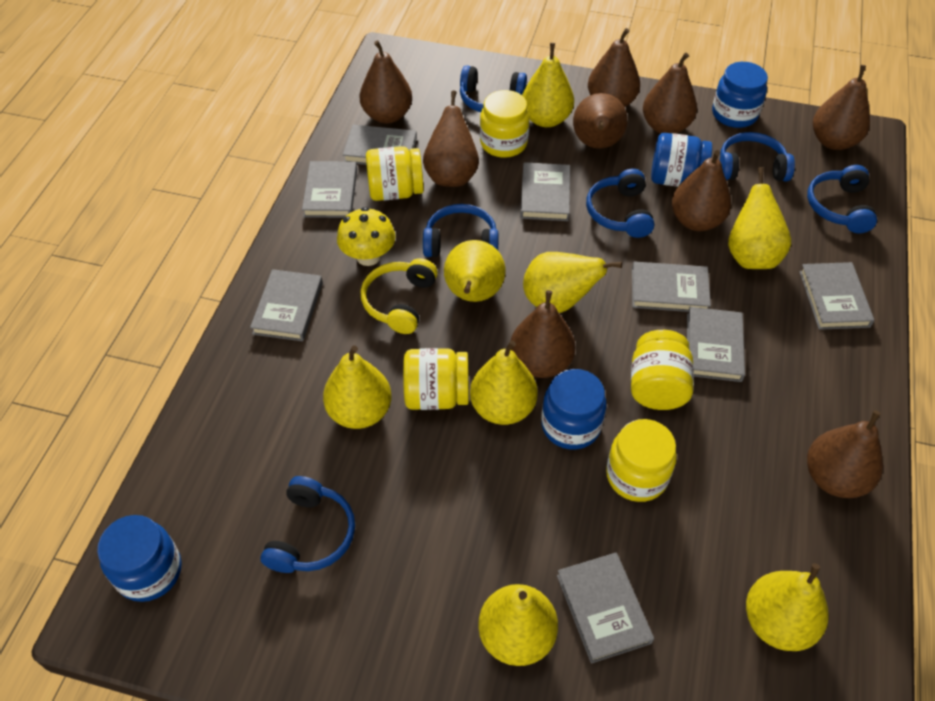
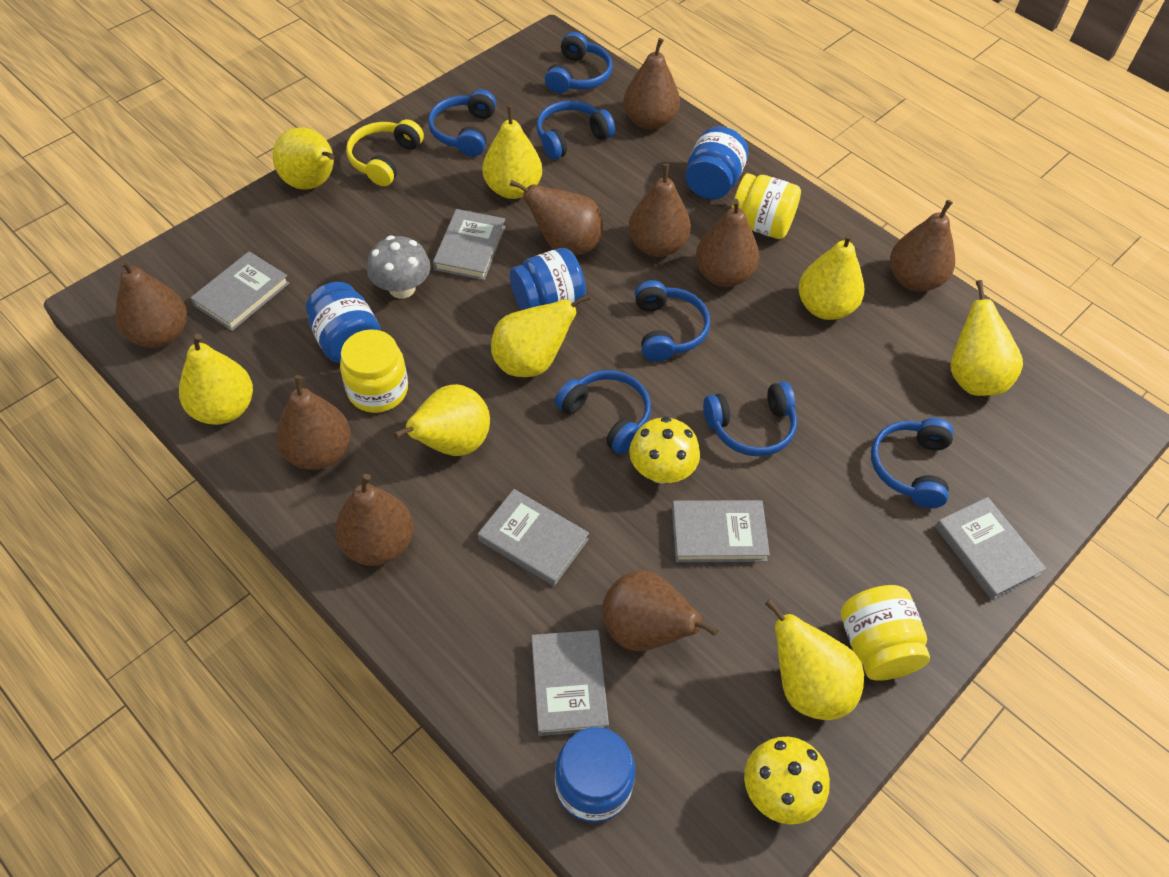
blue headphones: [260,476,355,573] [423,204,498,257] [460,65,527,112] [586,169,654,238] [719,132,795,181] [807,165,877,233] = 6 -> [428,89,496,156] [536,100,615,160] [545,32,613,93] [555,370,651,454] [635,280,710,362] [703,382,797,456] [871,418,954,508] = 7
grey book: [250,269,323,341] [302,161,357,218] [343,125,417,165] [520,162,570,221] [557,553,654,664] [632,262,711,312] [687,307,745,382] [799,262,875,330] = 8 -> [190,251,290,331] [433,209,506,280] [478,489,589,586] [531,630,609,736] [672,500,770,562] [935,497,1046,600] = 6
grey mushroom: none = 0 -> [367,236,431,299] = 1
yellow jar: [366,146,424,201] [403,348,469,410] [480,90,530,158] [606,419,677,502] [631,330,694,410] = 5 -> [340,329,408,413] [732,173,801,239] [841,585,930,681] = 3
yellow mushroom: [337,207,396,266] = 1 -> [629,417,700,484] [744,737,830,824] = 2

